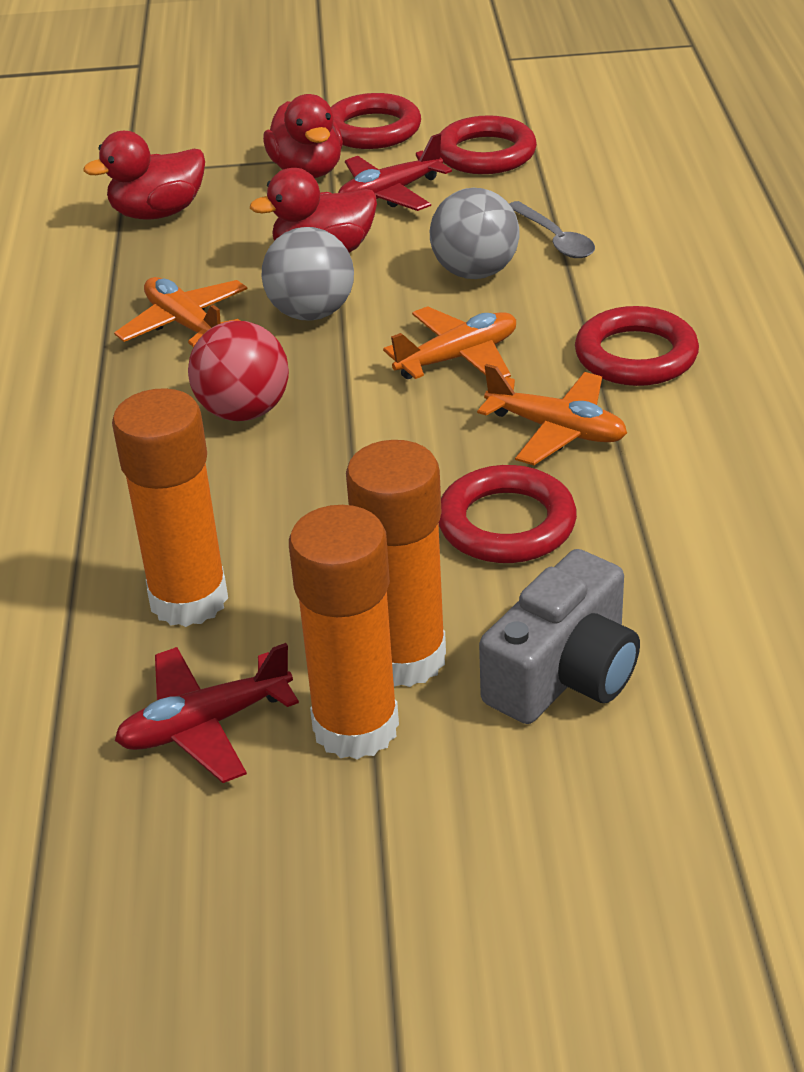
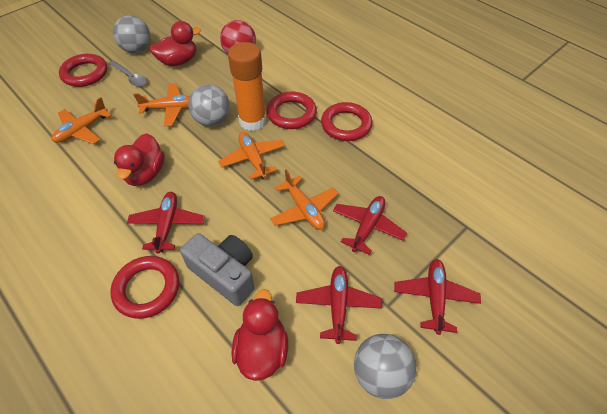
grey ball: [262,227,354,321] [430,188,520,279] = 2 -> [113,15,150,53] [188,84,230,126] [354,334,416,399] = 3
orange glue stick: [112,388,228,627] [289,505,399,760] [346,440,446,687] = 3 -> [228,42,266,131] = 1
orange plane: [114,277,248,347] [383,306,516,379] [477,364,627,465] = 3 -> [52,97,112,144] [133,83,190,126] [218,132,285,179] [270,169,338,230] = 4
red plane: [115,643,299,783] [338,133,452,211] = 2 -> [127,192,205,254] [296,266,382,344] [333,196,407,255] [394,259,481,335] = 4

